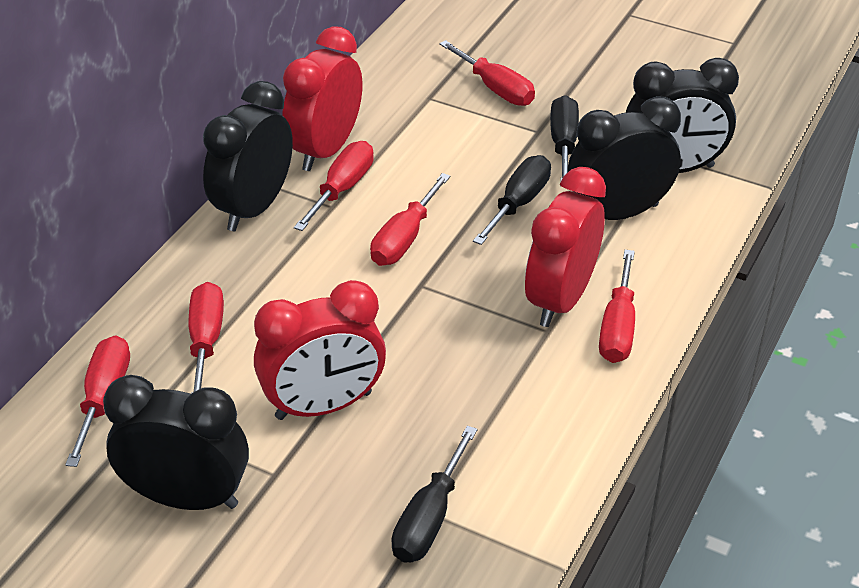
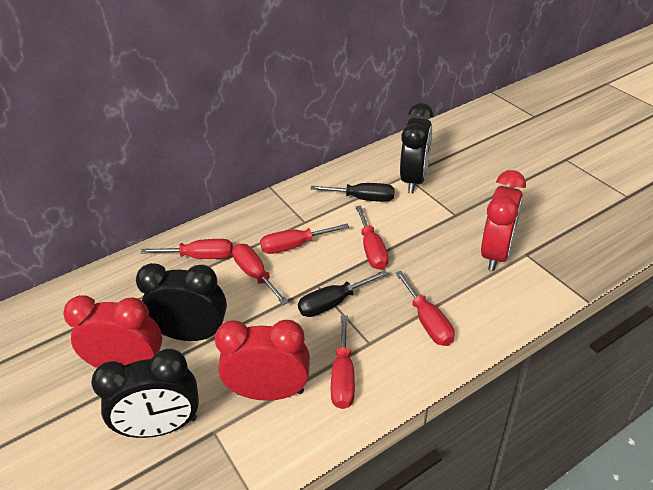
black clock: [103,375,249,510] [203,81,293,231] [568,96,681,220] [626,58,739,173] = 4 -> [91,349,199,438] [136,263,227,341] [400,103,433,193] = 3
black screwdriver: [392,426,477,563] [473,155,551,245] [550,95,579,187] = 3 -> [298,270,388,317] [310,183,395,202] = 2

